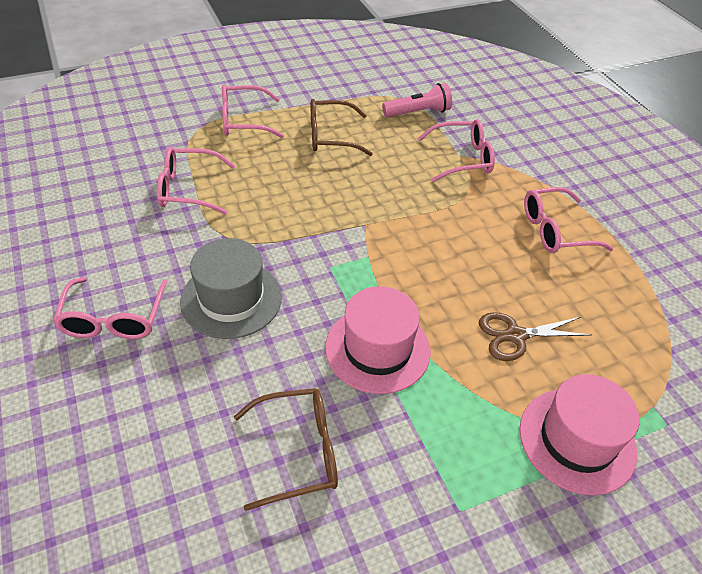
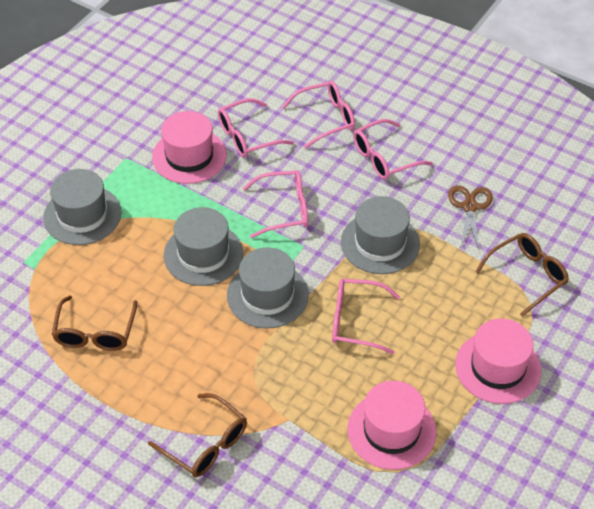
brown glasses: [234,388,338,511] [311,99,373,156] = 2 -> [52,295,138,351] [148,393,247,477] [475,233,569,317] = 3
grey hat: [180,238,282,339] = 1 -> [43,169,121,245] [163,207,243,286] [227,247,309,328] [341,196,420,274] = 4
pink flashlight: [382,83,452,117] = 1 -> none = 0
pink hat: [325,286,431,394] [519,374,640,495] = 2 -> [152,111,227,184] [348,381,436,470] [455,319,541,404] = 3

